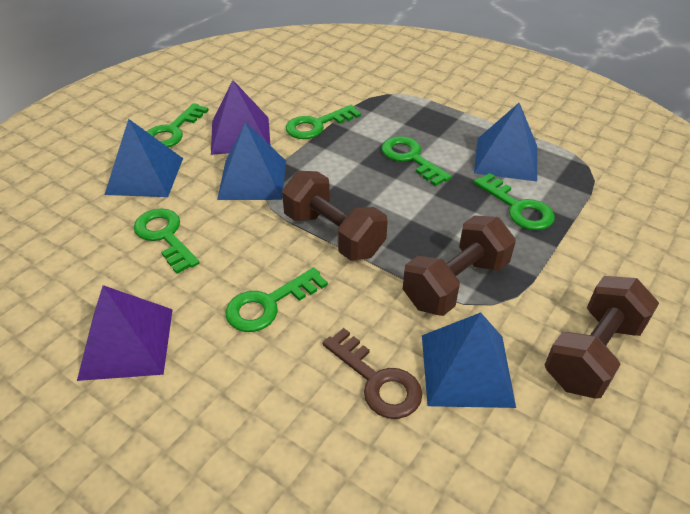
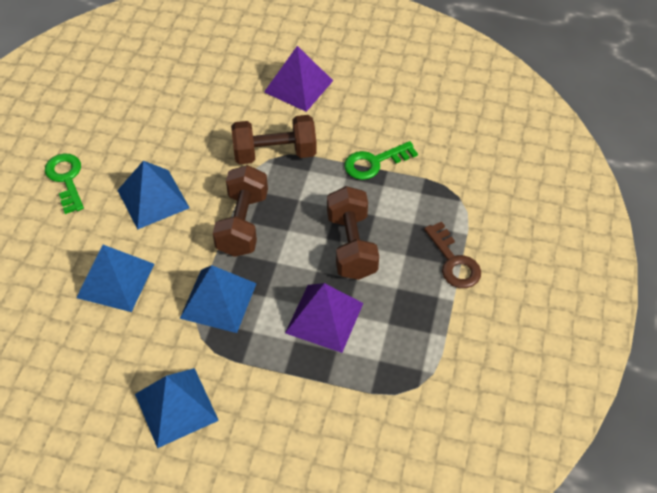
green key: [134,209,200,274] [147,103,209,147] [225,267,328,332] [286,105,361,139] [382,136,452,186] [474,173,555,230] = 6 -> [45,154,84,214] [345,141,418,180] = 2

